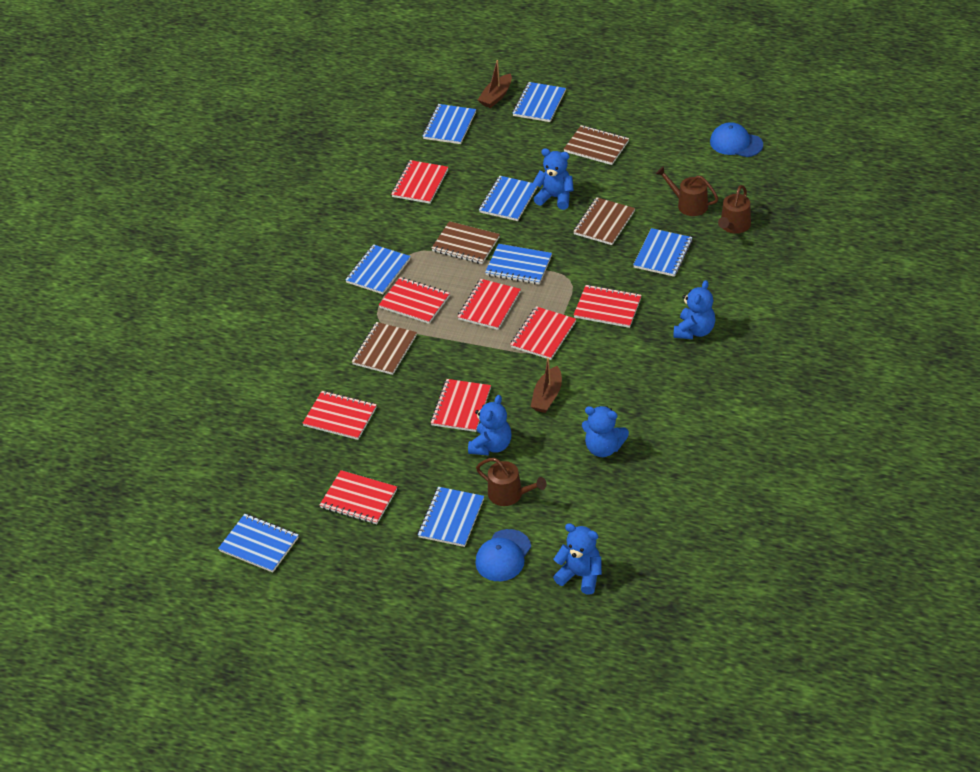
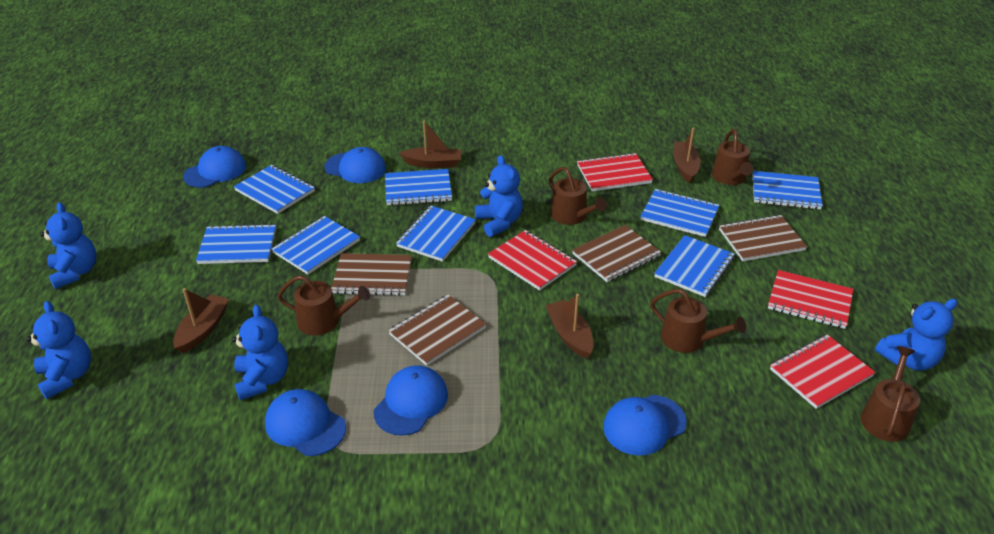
blue cap: [475,529,531,581] [710,122,763,157] = 2 -> [183,146,246,188] [265,389,346,456] [325,147,386,183] [373,365,448,436] [603,395,687,456] = 5
brown boat: [478,60,512,108] [531,358,562,413] = 2 -> [173,288,229,353] [399,120,462,168] [545,294,594,359] [674,127,701,183] = 4
brown watering can: [476,458,546,506] [656,166,719,216] [718,185,751,234] = 3 -> [277,275,370,336] [549,167,607,225] [650,289,746,353] [712,129,753,185] [861,346,920,442] = 5
red notebook: [302,391,377,440] [320,470,397,524] [379,277,450,324] [391,160,448,204] [430,379,491,432] [457,279,521,330] [510,306,576,360] [574,285,642,328] = 8 -> [488,230,577,291] [577,153,653,192] [768,270,854,329] [770,334,876,409] = 4

